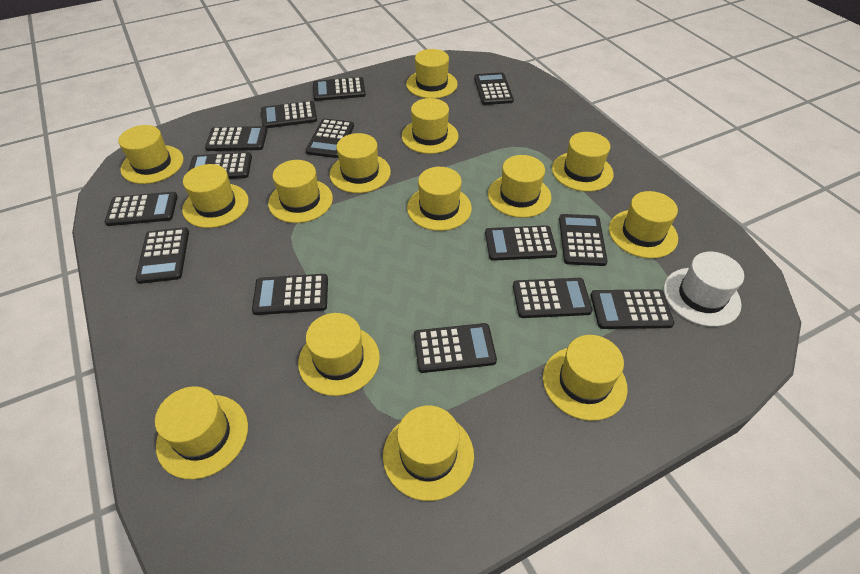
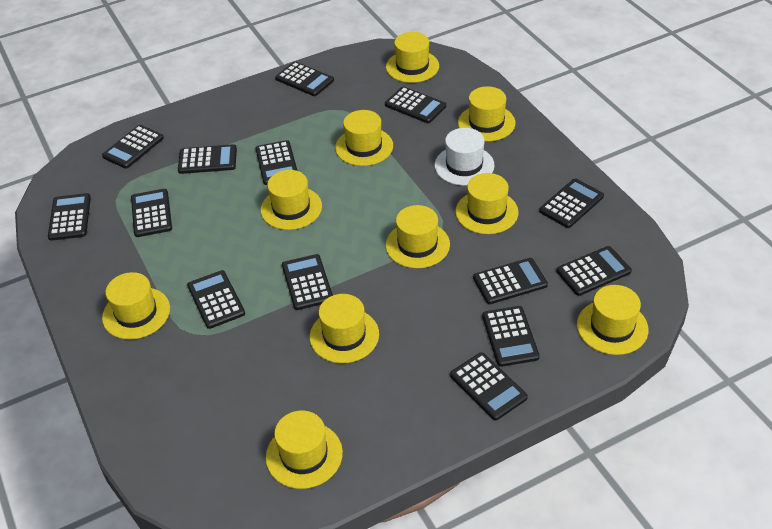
yellow hat: [118,125,184,184] [155,386,248,479] [182,164,249,228] [268,160,333,223] [298,313,380,396] [330,133,391,193] [383,406,474,501] [402,98,459,154] [406,49,458,99] [407,167,472,231] [488,155,551,218] [543,335,628,421] [552,132,614,192] [609,191,678,259] = 14 -> [102,272,170,340] [261,170,322,230] [266,411,343,489] [310,294,379,363] [335,110,393,166] [386,32,439,83] [386,205,450,269] [455,173,519,234] [458,86,515,142] [577,285,649,355] = 10

